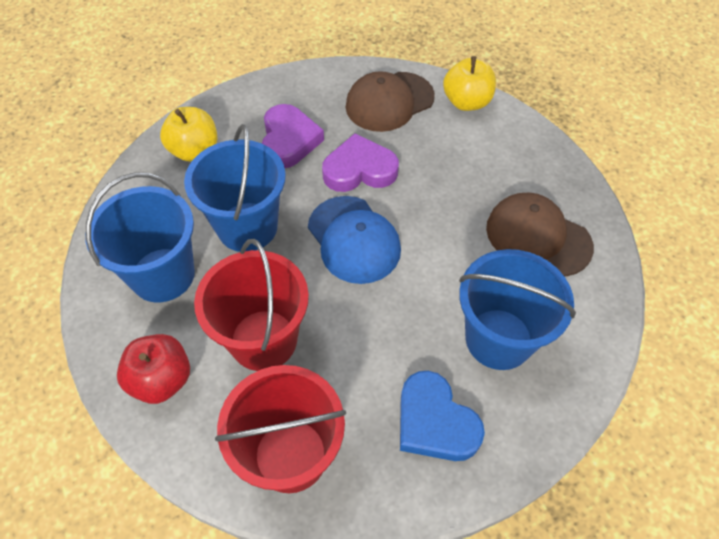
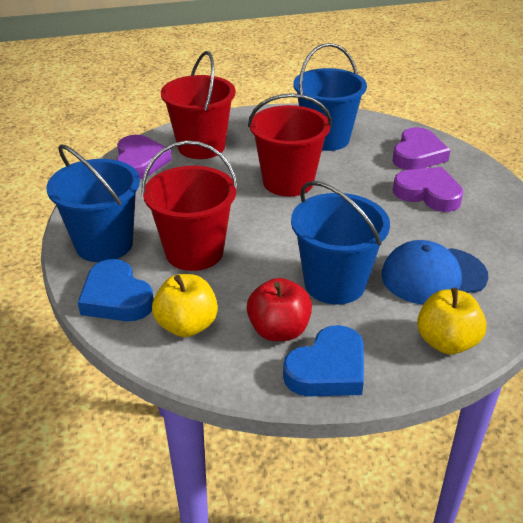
blue heart: [400,371,485,461] = 1 -> [78,259,154,321] [283,325,364,396] = 2
brown cap: [346,71,435,132] [486,193,594,276] = 2 -> none = 0
purple heart: [262,104,324,168] [322,133,399,192] = 2 -> [116,135,172,179] [393,127,450,170] [393,167,464,212] = 3
red bucket: [194,239,309,371] [215,365,346,493] = 2 -> [141,140,238,271] [161,51,236,159] [248,93,332,197] = 3

